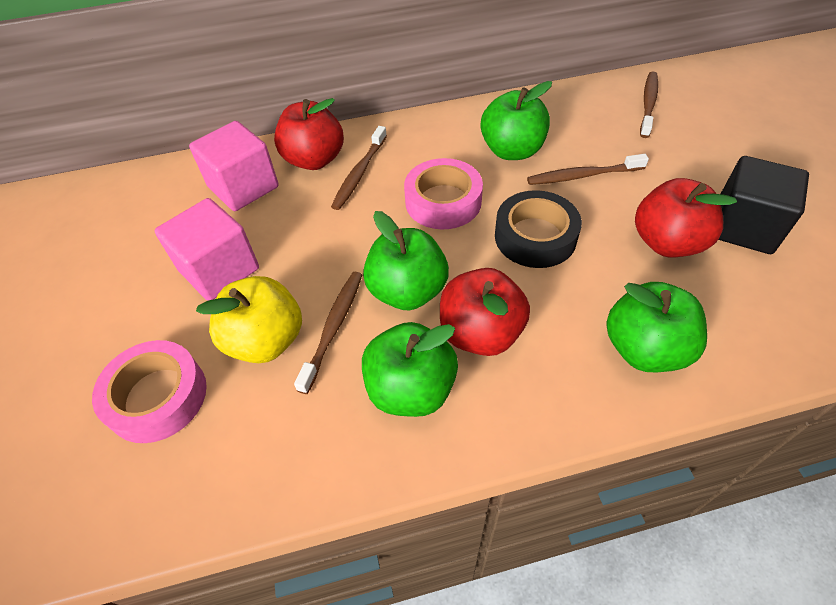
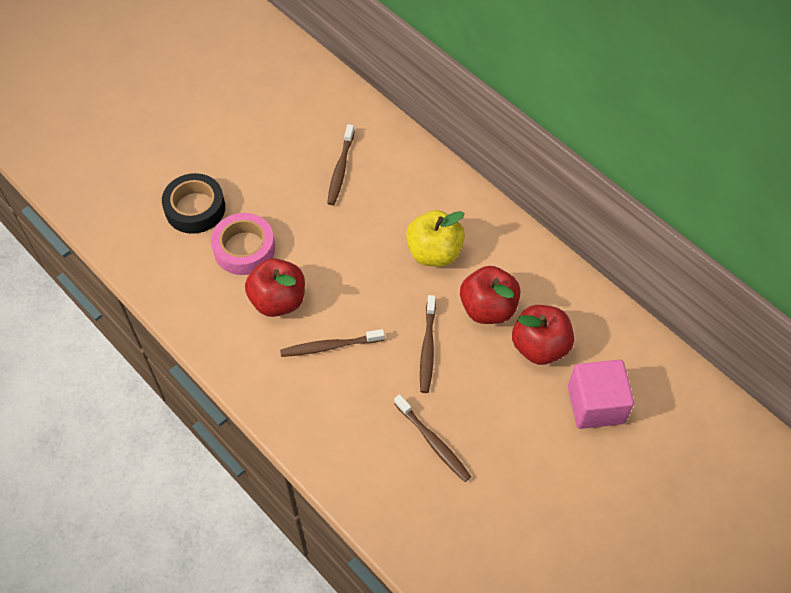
black cube: [718,156,809,254] = 1 -> none = 0
green apple: [362,322,458,417] [363,211,449,310] [481,81,552,160] [606,282,707,372] = 4 -> none = 0
pink cube: [155,198,259,301] [189,121,279,211] = 2 -> [568,360,634,429] = 1
pink tape: [92,340,207,443] [404,158,483,229] = 2 -> [211,213,275,275] = 1

